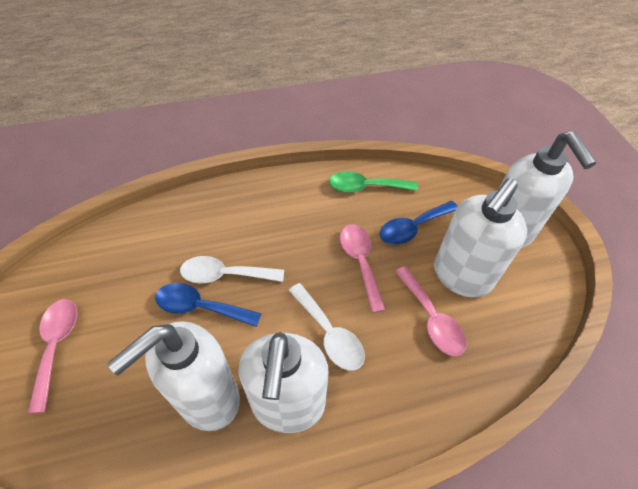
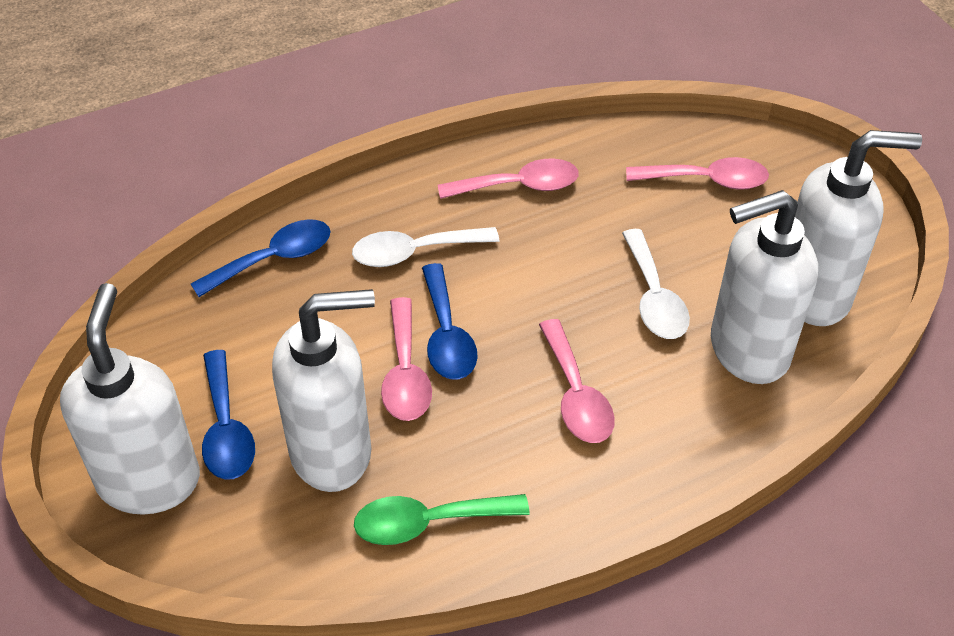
blue spoon: [155,283,261,327] [380,201,458,245] = 2 -> [191,219,330,297] [202,350,255,480] [422,263,478,380] = 3
pink spoon: [28,299,77,413] [340,224,386,313] [394,266,467,356] = 3 -> [381,297,432,421] [438,158,579,199] [539,319,615,443] [626,157,769,190] = 4

